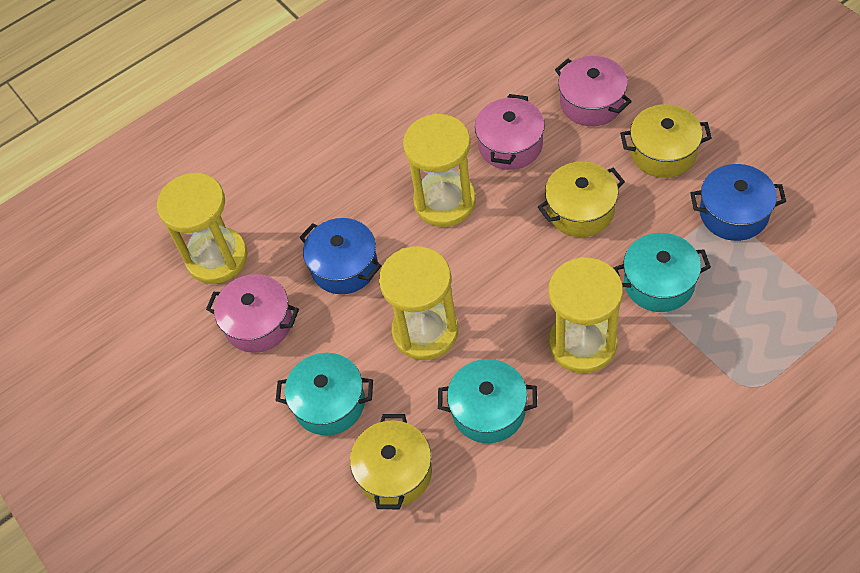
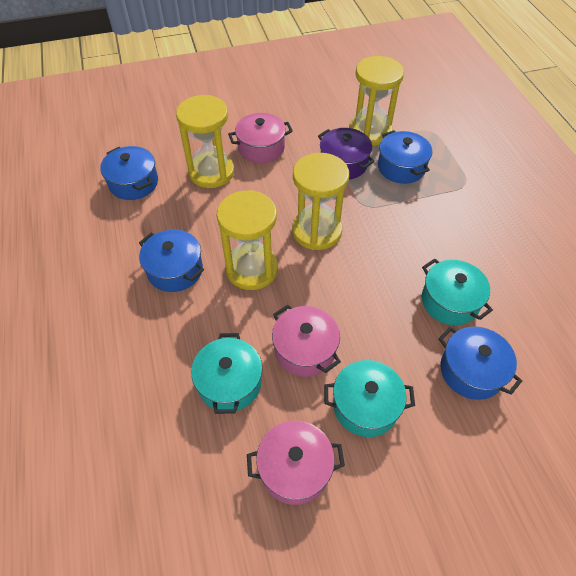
blue pot: [299,218,382,294] [690,164,786,241] = 2 -> [100,146,158,200] [139,230,204,292] [378,130,432,184] [438,326,522,400] = 4
purple pot: none = 0 -> [318,128,375,180] = 1
yellow pot: [350,414,432,509] [538,162,625,237] [620,104,712,178] = 3 -> none = 0

